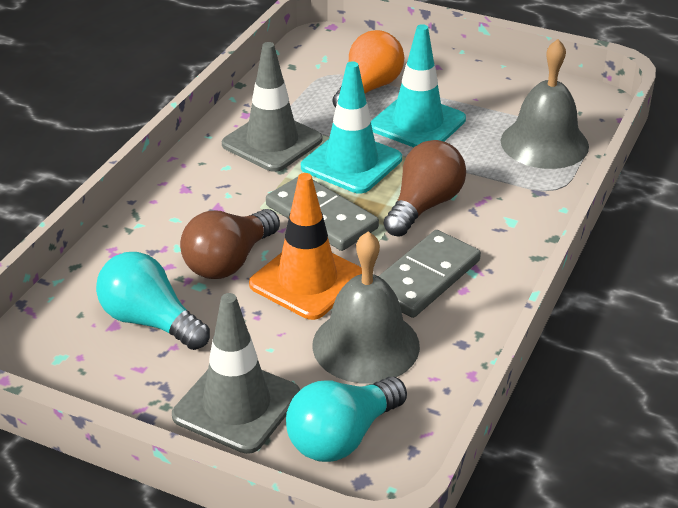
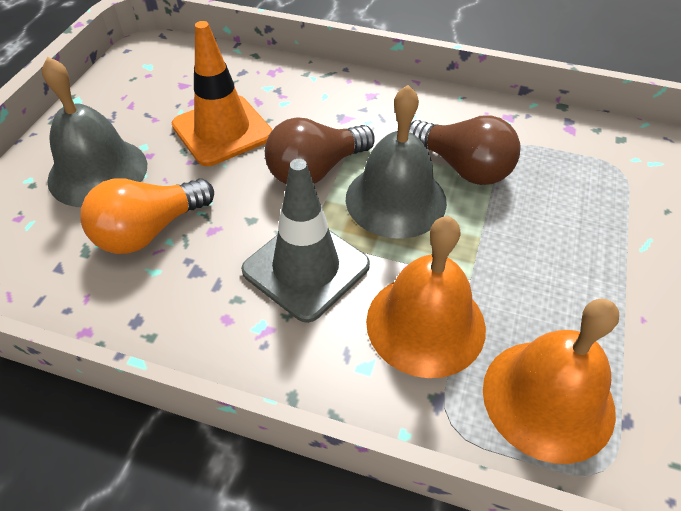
grey domino: [266,177,379,251] [379,230,481,318] = 2 -> none = 0
grey traffic cone: [172,293,300,454] [222,42,322,172] = 2 -> [241,159,370,323] = 1
orange bell: none = 0 -> [366,216,486,378] [483,299,619,464] = 2
turquoise light bulb: [96,252,210,350] [286,377,407,462] = 2 -> none = 0
turquoise traffic cone: [301,61,402,194] [371,24,466,147] = 2 -> none = 0

